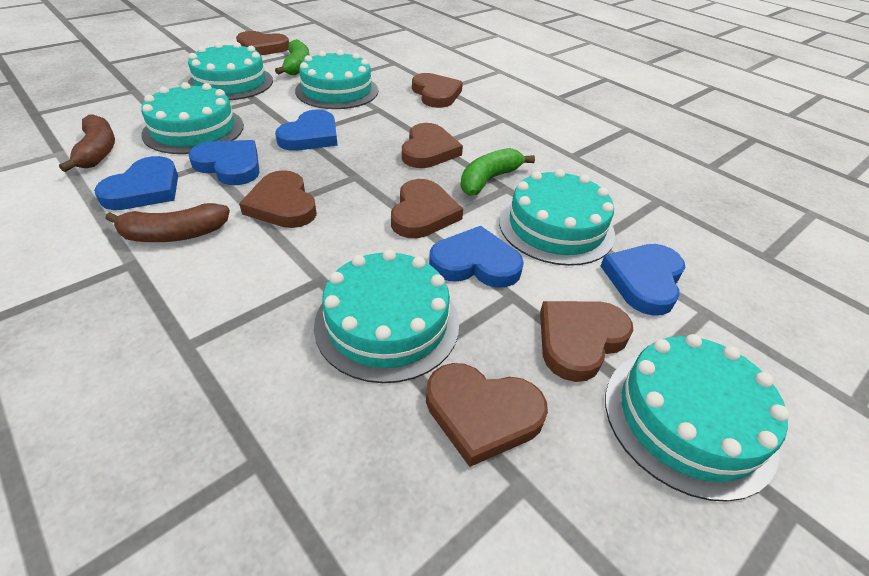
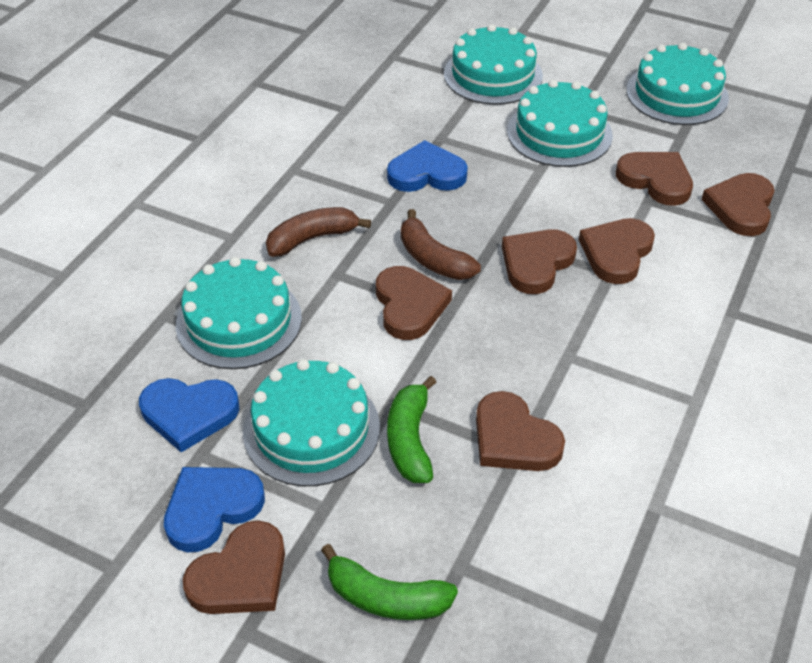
blue heart: [94,156,178,210] [188,140,260,185] [275,110,338,151] [429,226,524,288] [601,244,685,316] = 5 -> [139,378,239,452] [164,467,265,552] [387,140,468,192] = 3
turquoise cake: [141,82,244,154] [187,42,273,100] [295,50,378,109] [314,249,459,383] [499,169,615,266] [605,334,789,502] = 6 -> [176,257,302,369] [243,359,380,486] [444,24,543,105] [507,80,613,167] [626,43,729,125] = 5

